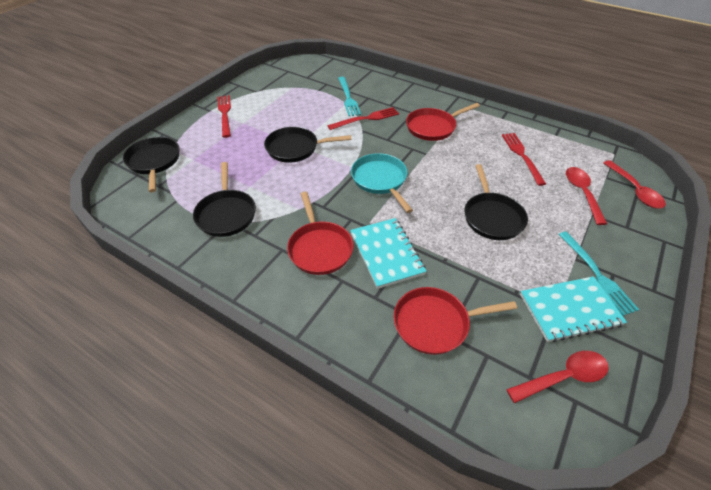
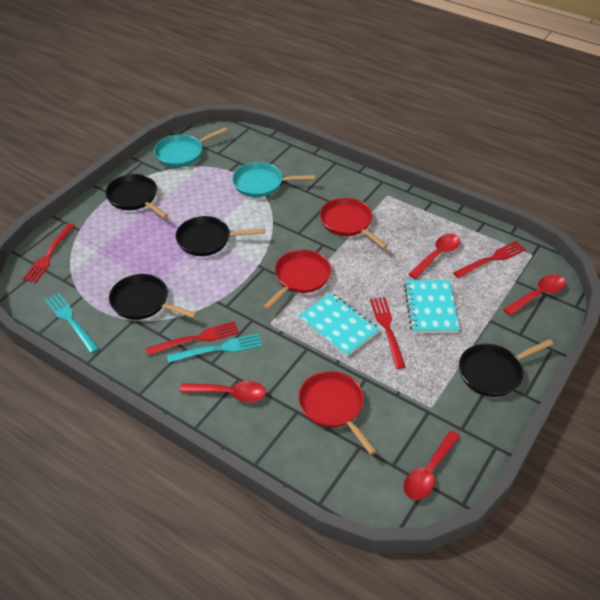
red fork: [217,95,231,138] [328,107,399,130] [502,133,546,186] = 3 -> [22,223,75,283] [145,321,239,356] [370,297,406,369] [453,241,526,278] = 4
red spoon: [506,351,609,403] [566,167,607,225] [603,160,666,208] = 3 -> [180,381,266,402] [403,431,460,500] [409,234,460,279] [503,274,566,316] = 4
turquoise pan: [351,153,413,213] = 1 -> [154,127,228,167] [232,162,315,197] = 2

